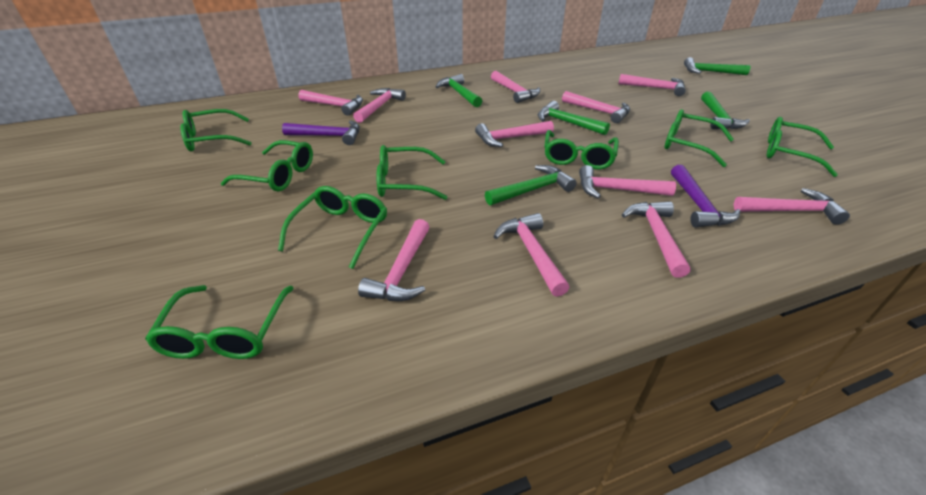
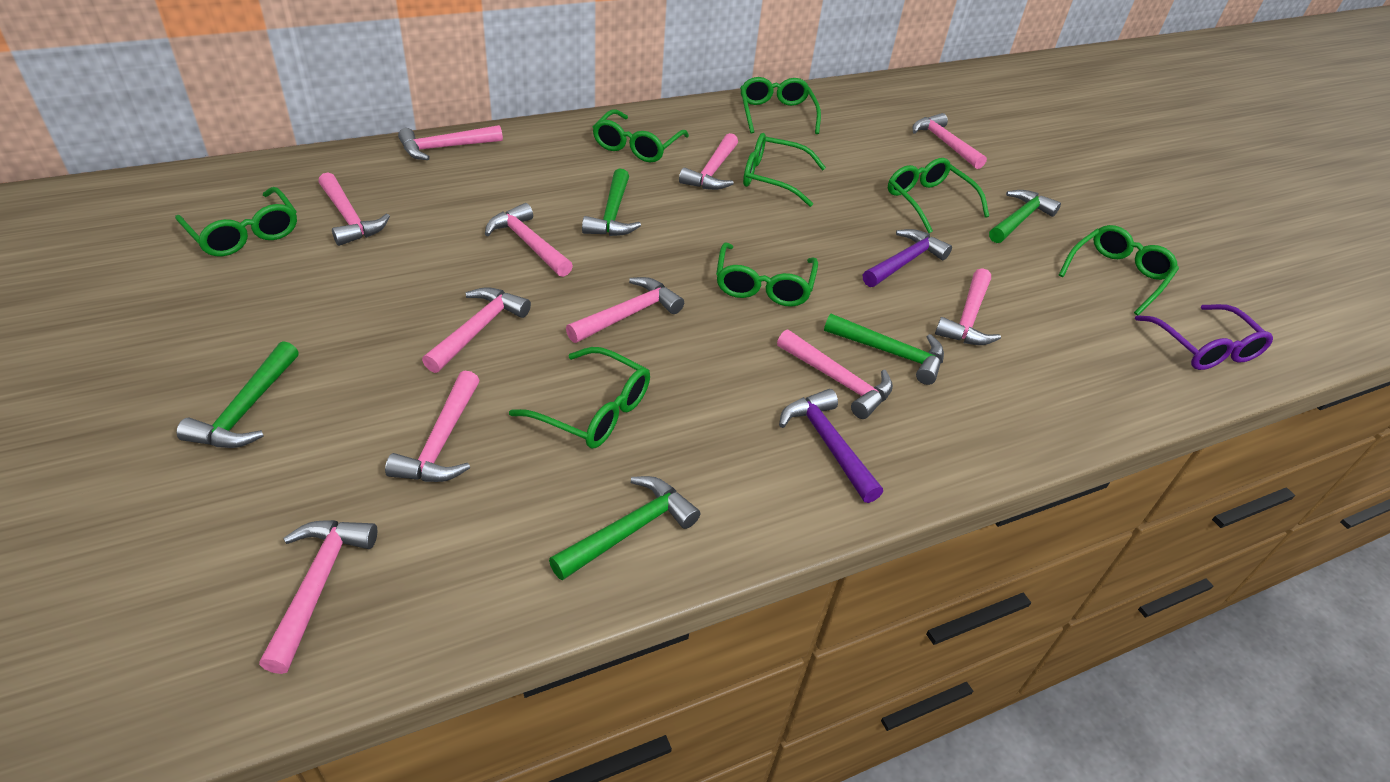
purple glasses: none = 0 -> [1135,304,1273,370] = 1

